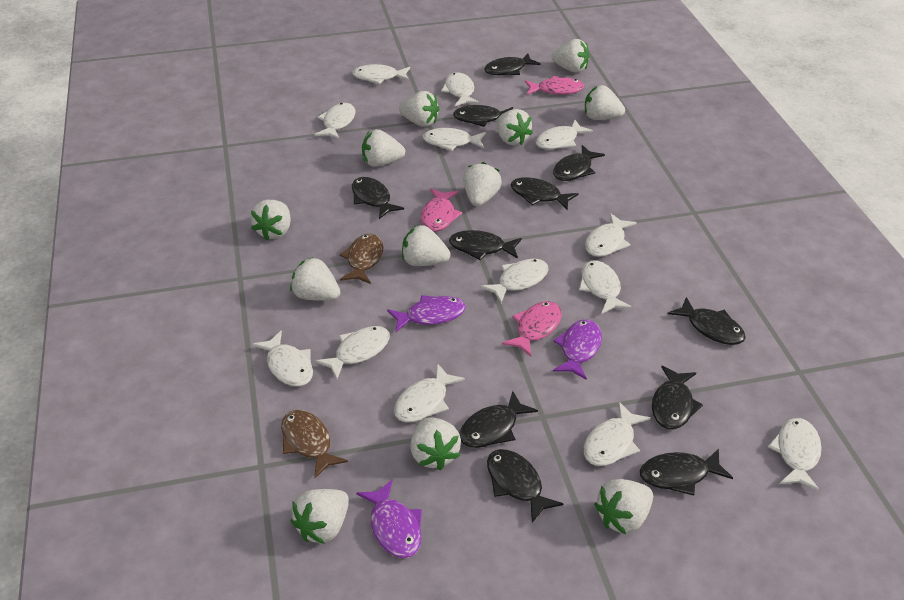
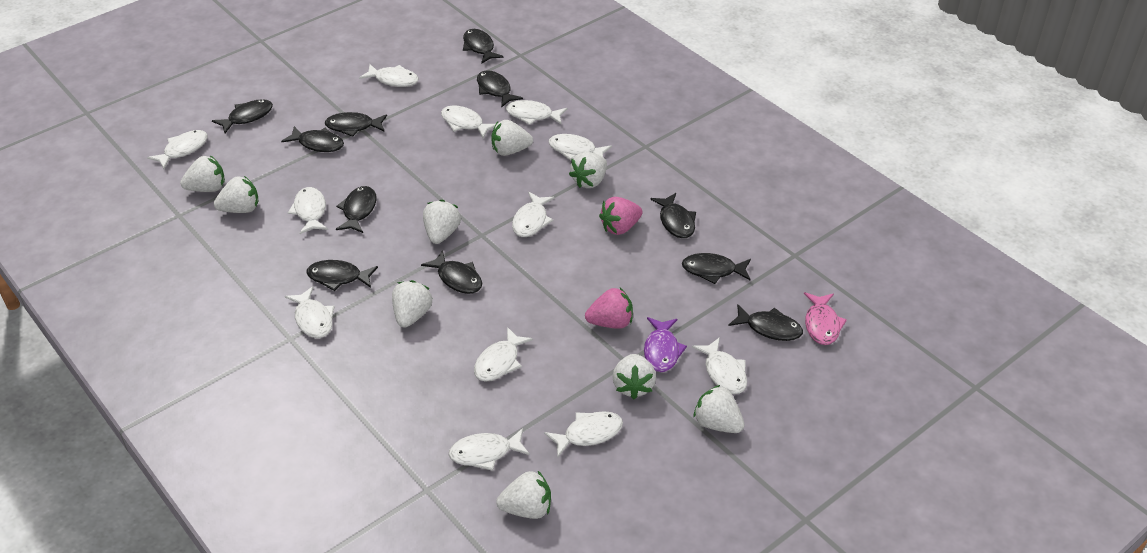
brown fish: [281,410,348,479] [339,234,383,284] = 2 -> none = 0
pink fish: [421,189,462,232] [502,301,562,357] [525,76,584,95] = 3 -> [804,292,847,345] = 1
pink strawberry: none = 0 -> [585,288,633,329] [599,197,642,235] = 2
purple fish: [356,480,422,558] [387,295,466,332] [553,319,602,380] = 3 -> [644,317,687,372] = 1
white fish: [252,330,313,387] [314,103,355,140] [315,326,390,379] [352,64,410,84] [394,363,465,423] [422,128,486,151] [441,72,480,106] [480,259,549,303] [536,120,593,149] [579,260,632,314] [584,402,651,466] [585,213,637,257] [768,418,822,491] = 13 -> [147,130,208,169] [285,286,335,338] [288,187,328,234] [359,64,419,87] [441,105,496,138] [449,428,530,471] [474,327,533,382] [506,100,567,125] [512,192,555,237] [544,411,623,457] [548,134,612,161] [692,337,747,394] = 12
white strawberry: [251,200,291,240] [290,257,340,301] [291,489,349,544] [362,129,405,167] [399,91,439,127] [402,225,451,266] [410,417,461,470] [463,162,502,206] [496,109,533,145] [551,39,589,72] [585,85,625,120] [594,479,653,534] = 12 -> [180,155,225,192] [214,176,258,213] [392,280,432,328] [423,200,461,244] [491,120,533,156] [496,471,551,519] [569,152,607,188] [613,354,656,399] [693,385,745,433] = 9

